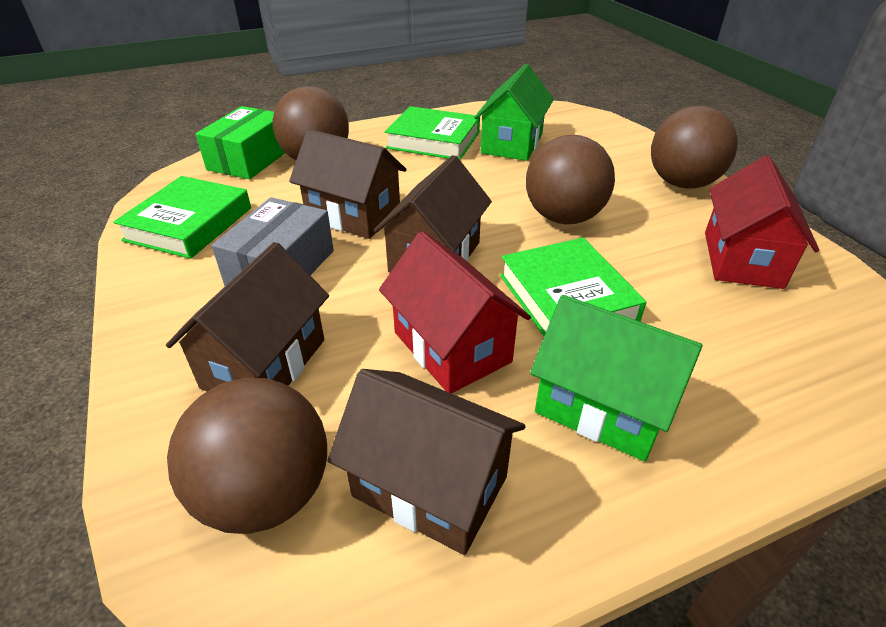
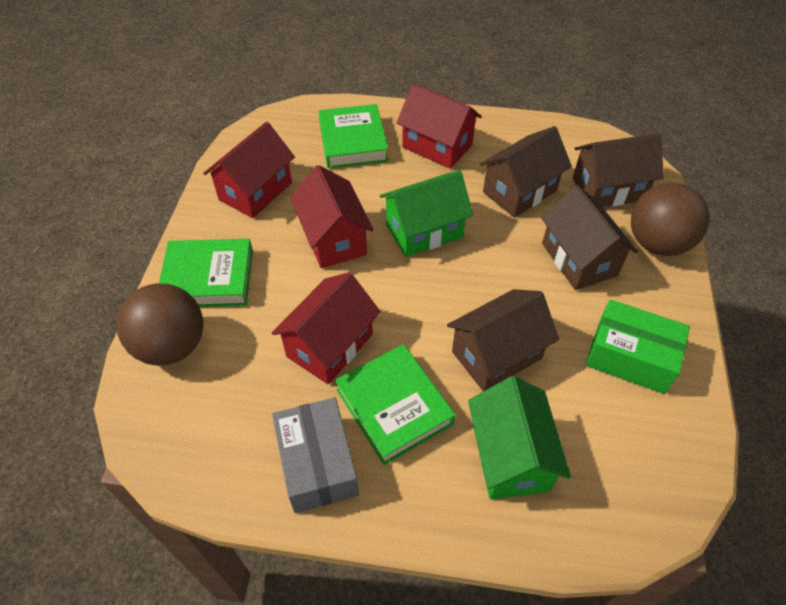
brown ball: [167,378,327,534] [273,86,349,160] [526,135,615,224] [651,106,738,189] = 4 -> [116,283,204,366] [631,183,710,256] = 2
red house: [379,231,531,394] [705,156,819,289] = 2 -> [203,122,295,218] [272,272,381,384] [290,165,374,268] [396,84,482,169] = 4

